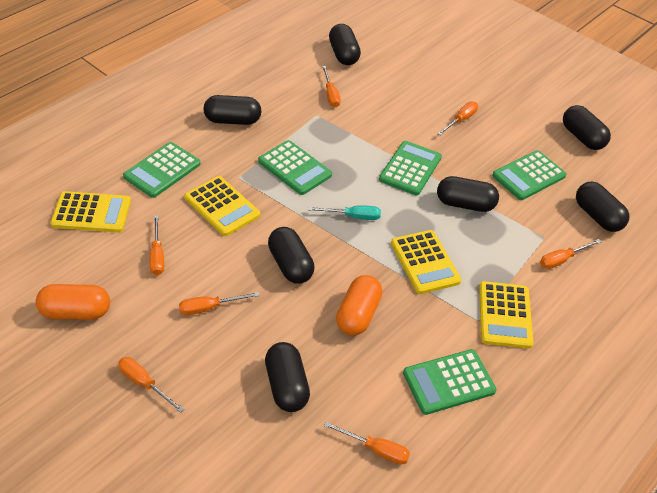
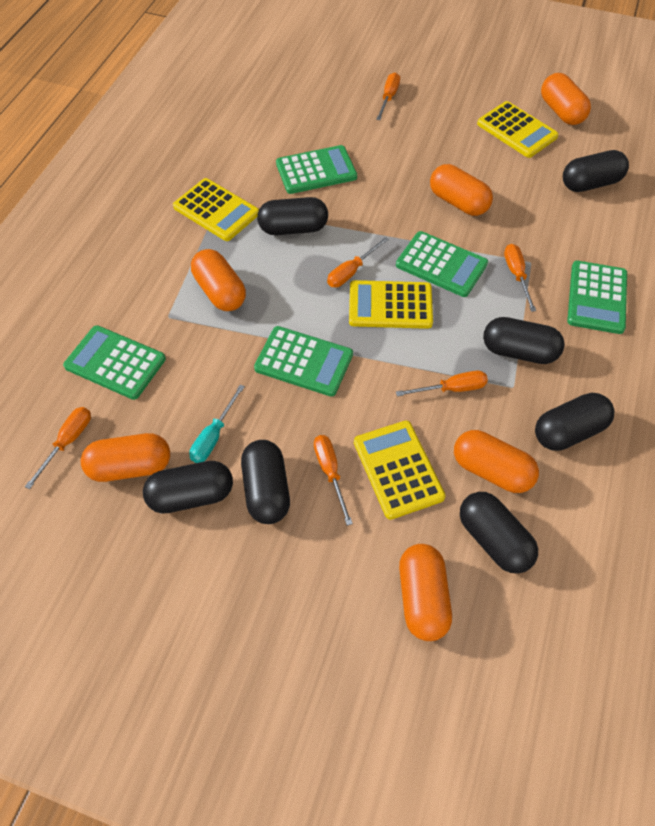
orange capsule: [36,284,110,320] [336,275,382,335] = 2 -> [81,433,170,482] [191,249,246,311] [399,544,452,641] [430,164,493,216] [454,430,539,493] [541,73,591,125] = 6
orange screwdriver: [118,357,184,413] [150,216,164,275] [179,292,260,315] [322,66,341,107] [324,422,410,464] [437,101,478,135] [540,239,601,269] = 7 -> [25,407,91,489] [314,435,353,526] [327,237,389,287] [376,72,400,120] [396,371,488,396] [504,244,536,312] = 6

